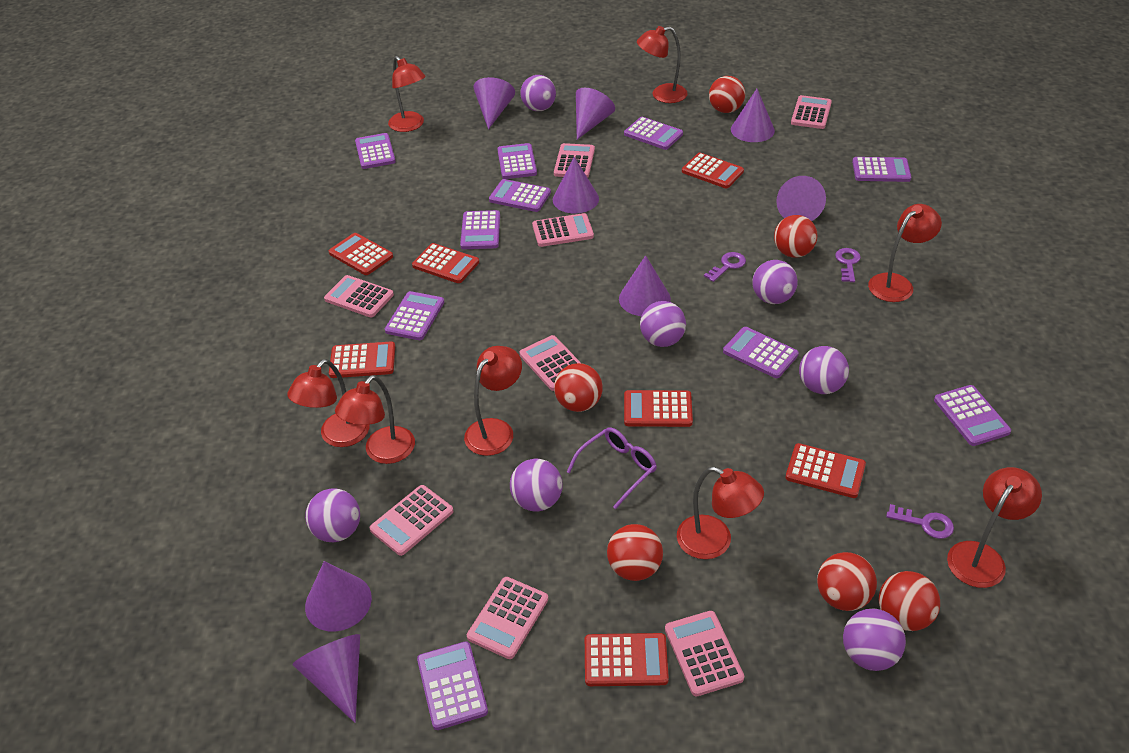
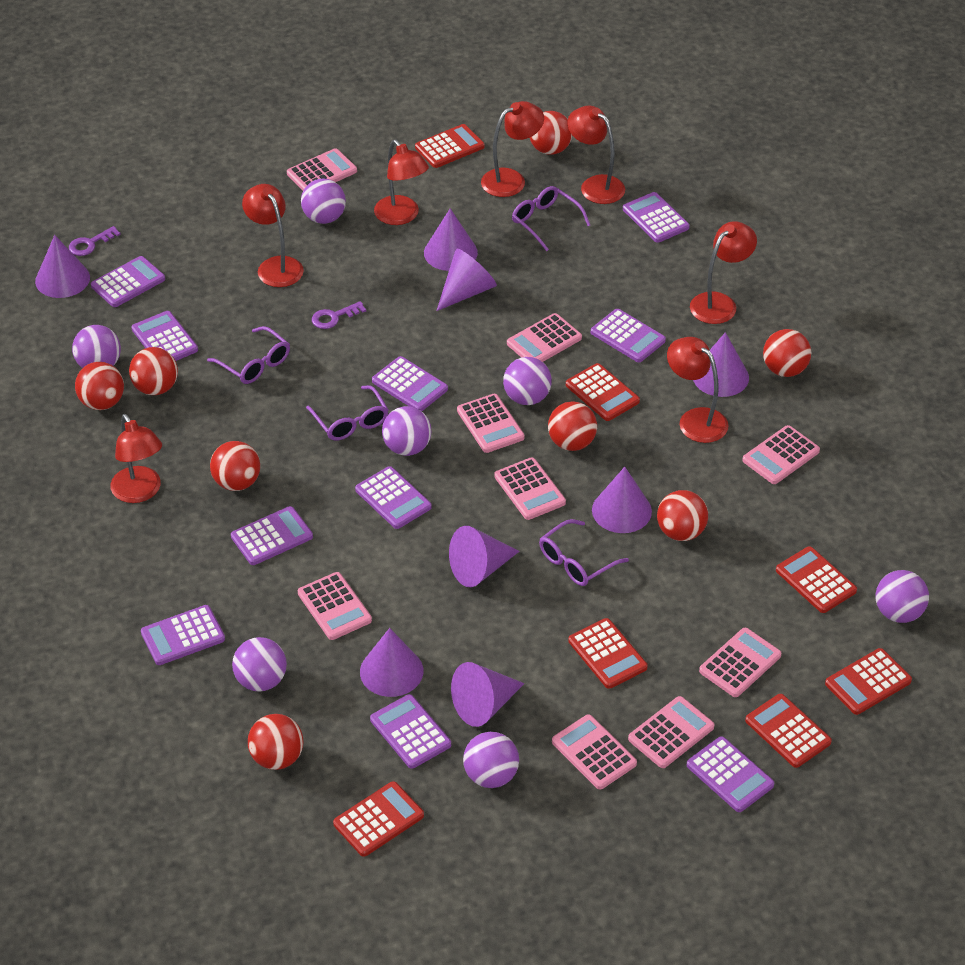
pink calculator: [324,275,394,317] [369,485,454,556] [467,577,548,659] [519,335,582,391] [532,213,594,247] [554,143,595,178] [665,611,744,696] [791,95,832,129] = 8 -> [287,148,357,190] [298,572,372,640] [457,394,524,453] [494,457,566,520] [507,313,582,362] [552,714,637,790] [628,696,714,768] [699,628,781,697] [742,425,820,484] = 9
purple glasses: [567,427,657,509] = 1 -> [207,326,290,384] [306,385,388,441] [512,186,590,251] [539,519,629,586] = 4
purple key: [704,252,746,282] [835,248,861,282] [886,504,954,539] = 3 -> [69,226,121,256] [312,301,366,329] = 2
red ball: [554,363,602,412] [607,524,663,581] [709,76,745,113] [774,215,817,258] [817,552,877,611] [879,571,940,631] = 6 -> [75,362,124,410] [129,347,178,395] [210,441,260,491] [248,714,303,770] [530,111,572,155] [548,401,597,451] [657,490,708,541] [763,329,811,377] = 8
red lamp: [287,359,370,447] [335,375,415,464] [388,56,426,132] [464,346,522,456] [637,26,688,103] [677,467,764,559] [868,204,942,302] [947,467,1042,588] = 8 -> [110,414,162,503] [242,184,304,287] [374,140,429,225] [481,101,544,197] [568,106,625,204] [667,337,729,443] [690,221,757,324] = 7

